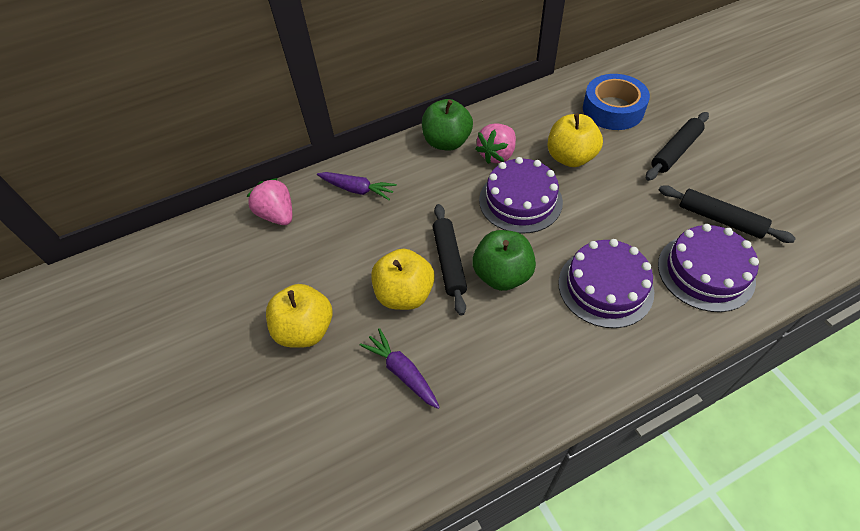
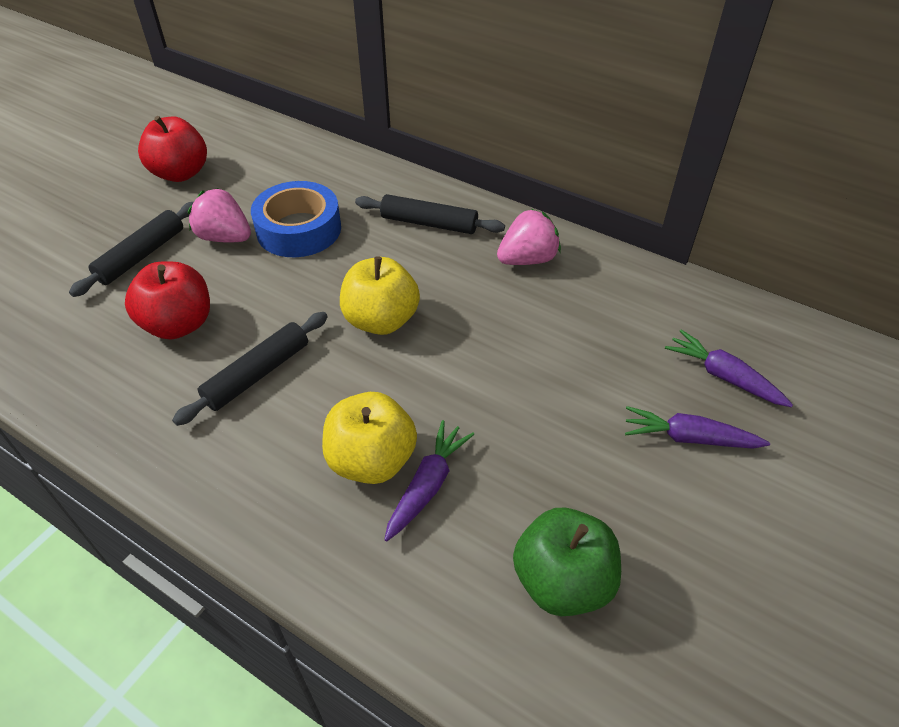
green apple: [422,99,473,151] [472,230,536,291] = 2 -> [513,508,621,616] = 1
purple cake: [479,157,563,234] [558,239,654,328] [658,224,759,312] = 3 -> none = 0
purple carrot: [317,172,397,200] [360,328,440,409] = 2 -> [384,420,474,541] [625,406,770,449] [665,330,793,407] = 3
red apple: none = 0 -> [125,261,210,340] [138,116,207,182] = 2
yellow apple: [266,284,332,348] [371,249,435,310] [547,113,603,167] = 3 -> [322,392,417,484] [340,256,420,335] = 2

